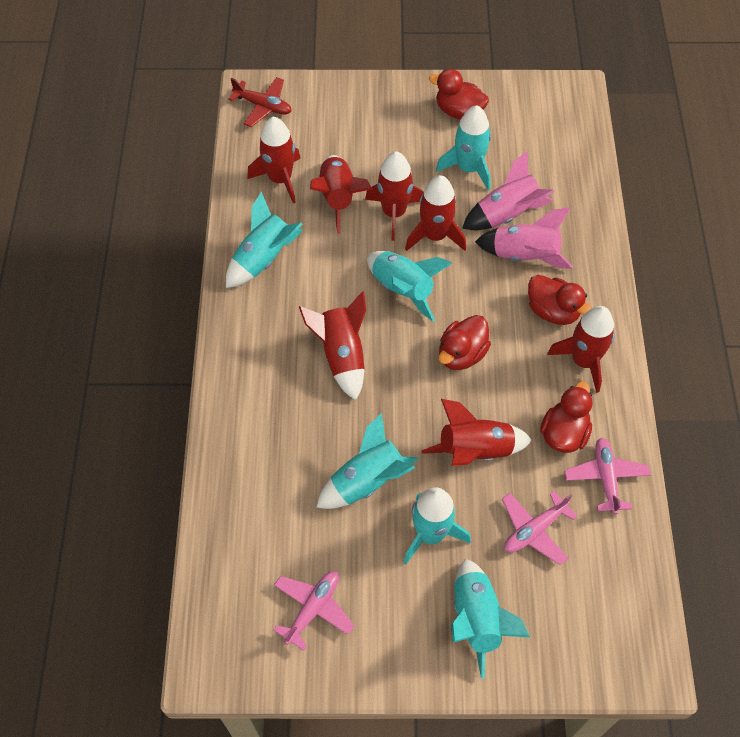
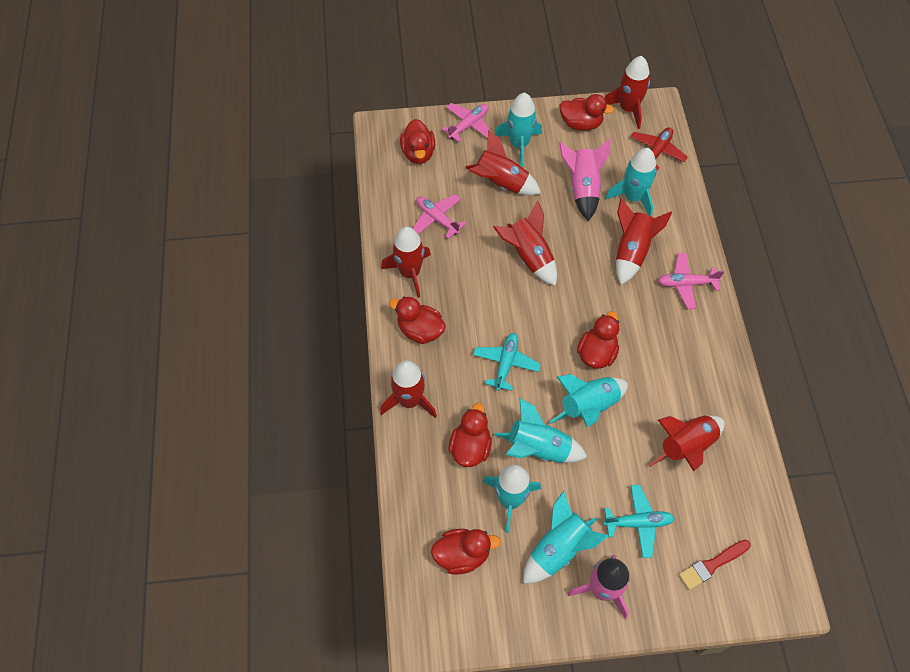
red brush: none = 0 -> [679,540,751,590] = 1
red duck: [429,69,489,120] [439,315,491,370] [528,275,592,325] [540,382,593,453] = 4 -> [389,296,446,344] [400,119,435,164] [431,529,501,575] [448,403,492,467] [560,94,614,131] [577,311,619,369] = 6
turquoise plane: none = 0 -> [473,333,541,391] [603,485,674,558] = 2

